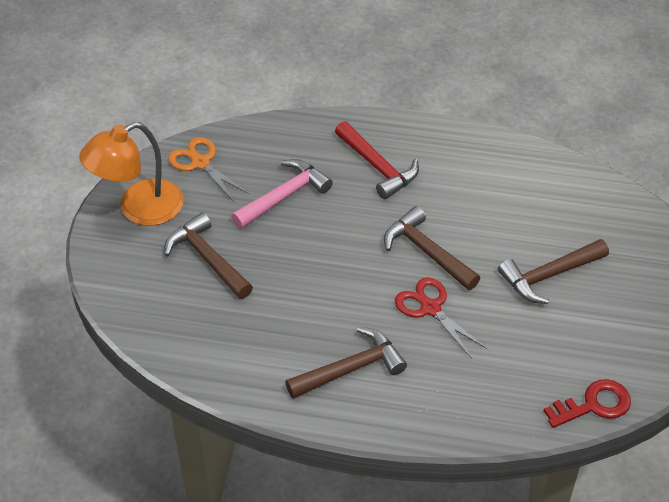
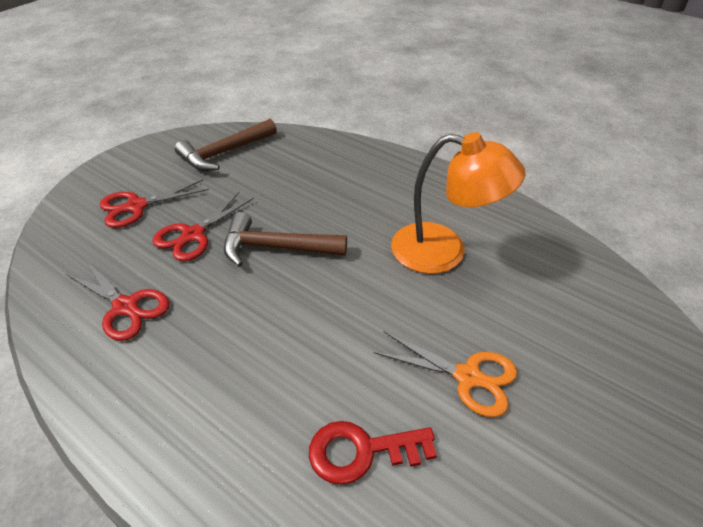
brown hammer: [164,212,253,299] [285,327,407,399] [384,206,480,290] [498,239,609,304] = 4 -> [175,119,277,171] [224,212,347,267] = 2
pink hammer: [231,159,333,229] = 1 -> none = 0
red hammer: [335,121,419,199] = 1 -> none = 0
red scissors: [395,277,487,359] = 1 -> [66,260,169,341] [100,180,209,228] [152,192,254,261] = 3

